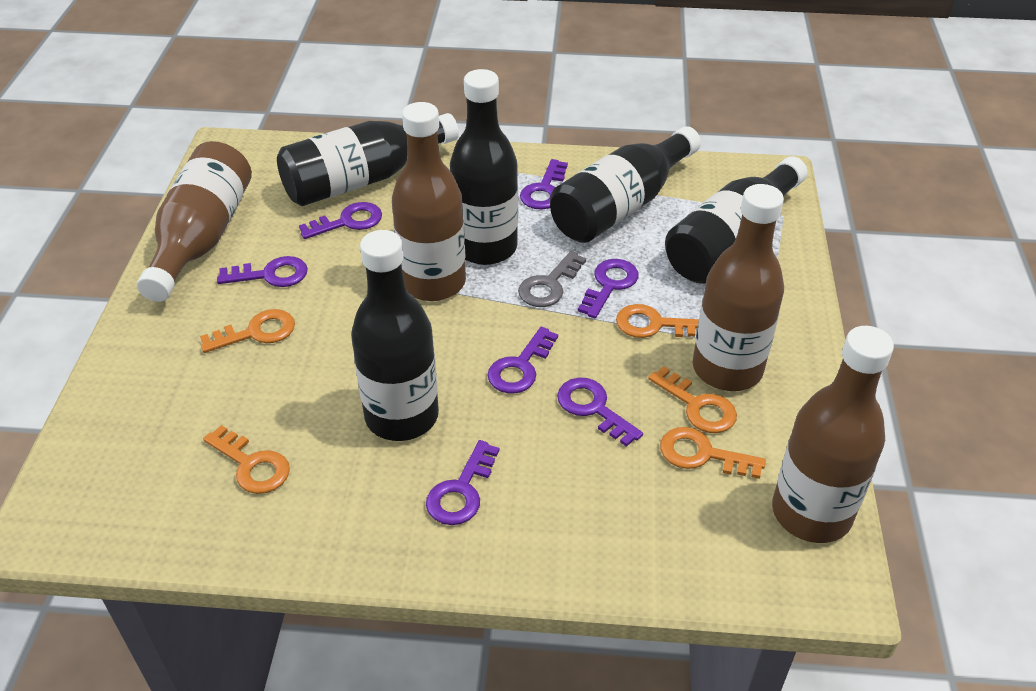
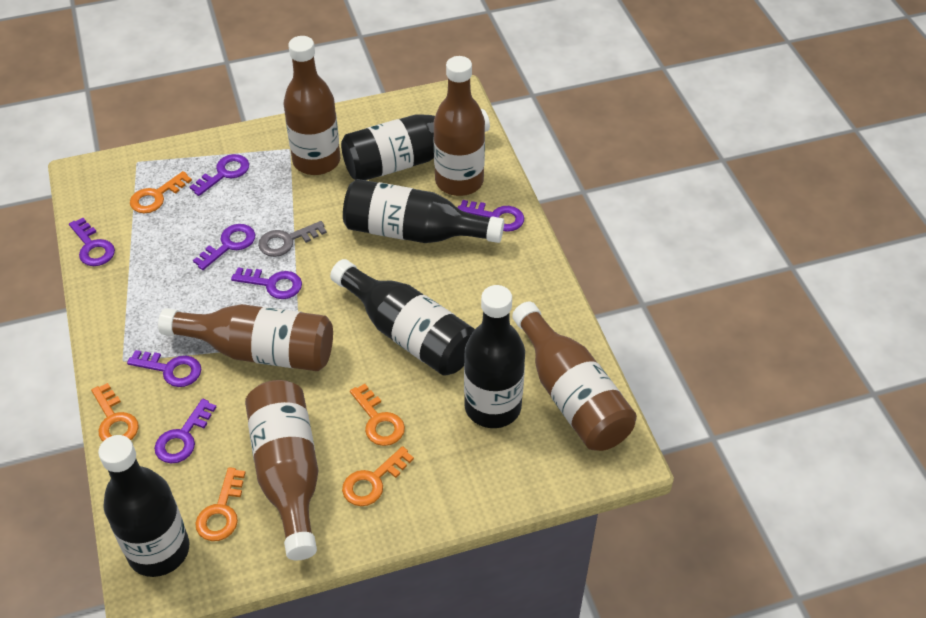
brown bottle: [137,141,252,302] [392,102,466,301] [693,184,784,391] [772,326,894,543] = 4 -> [158,304,333,371] [245,380,318,560] [284,36,340,175] [434,56,485,196] [512,302,637,451] = 5

